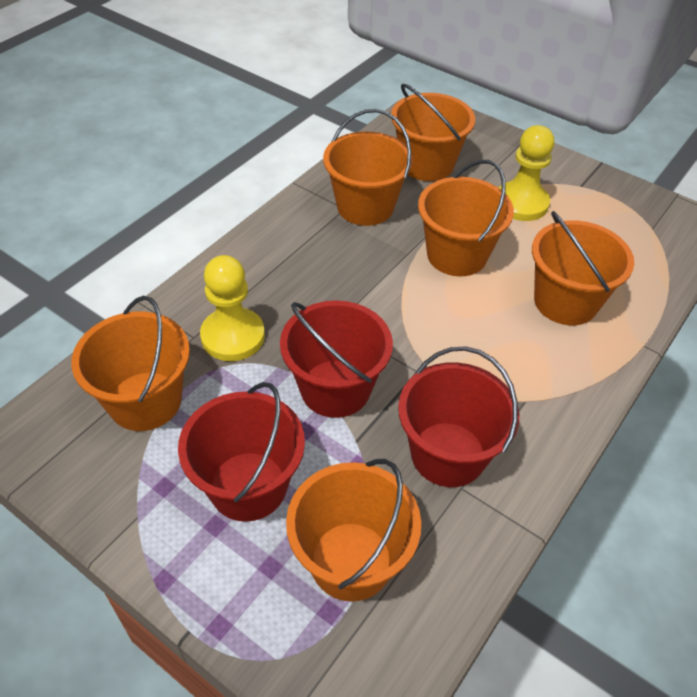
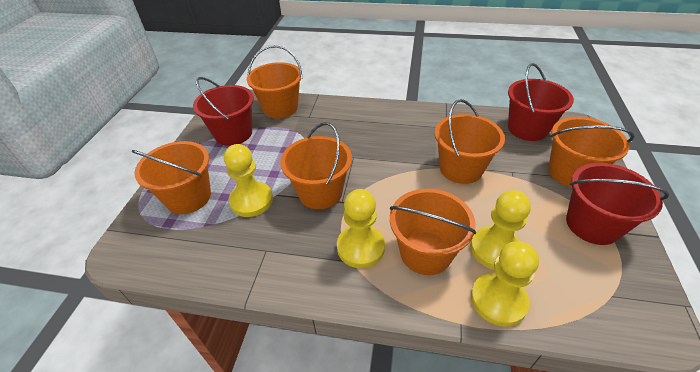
yellow pawn: [200,255,265,361] [499,125,554,221] = 2 -> [224,144,273,217] [337,189,385,268] [470,190,531,270] [471,241,539,326] = 4

